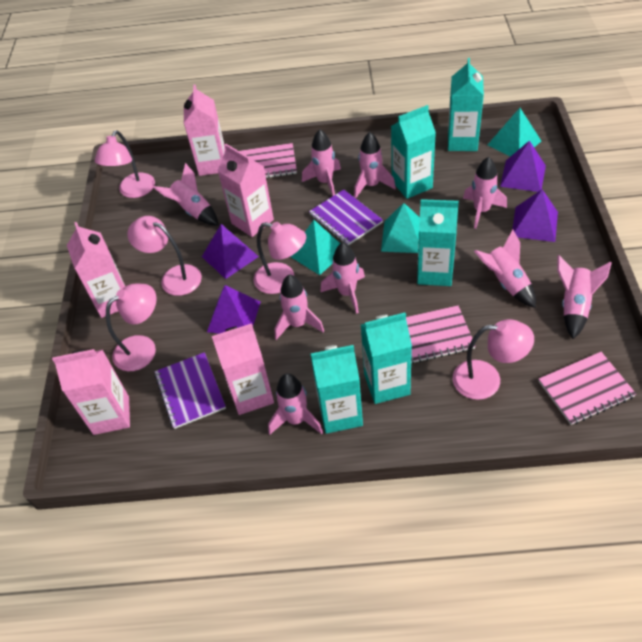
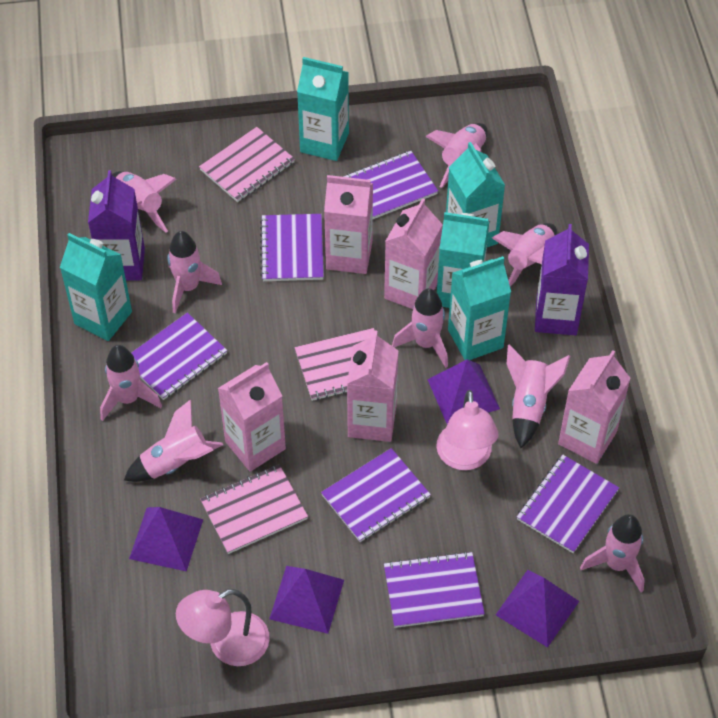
pink lamp: [95,131,155,198] [106,284,157,371] [127,216,202,296] [254,222,306,294] [453,319,534,400] = 5 -> [176,589,270,666] [436,390,498,470] = 2
purple carton: none = 0 -> [88,170,145,280] [535,224,589,335] = 2
purple notebook: [155,352,226,429] [309,189,383,245] = 2 -> [131,313,227,400] [260,214,324,281] [321,448,431,542] [343,151,438,219] [384,551,485,628] [517,455,619,553] = 6
turquoise pyramid: [290,220,340,275] [381,203,420,253] [488,108,541,157] = 3 -> none = 0

